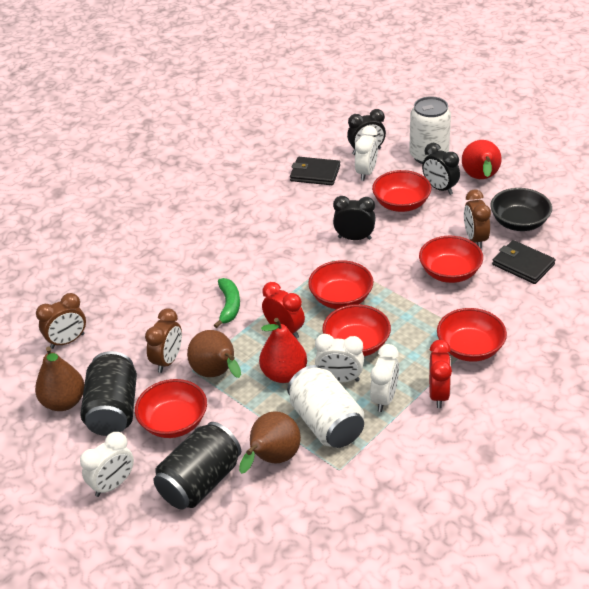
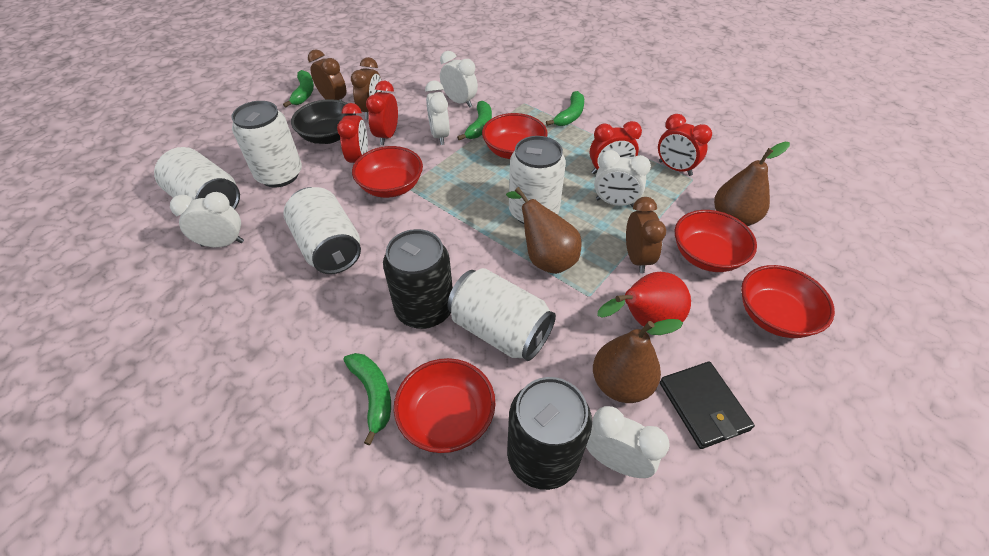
black clock: [333,196,376,240] [347,109,386,155] [422,143,460,195] = 3 -> none = 0
black wallet: [290,157,340,185] [492,240,556,284] = 2 -> [660,362,755,449] = 1
green banana: [214,278,240,328] = 1 -> [283,70,314,107] [344,353,391,446] [457,101,492,140] [546,91,584,126] = 4
red bowl: [135,379,207,438] [308,260,373,309] [322,304,391,356] [372,170,431,212] [419,236,483,283] [437,308,507,362] = 6 -> [352,146,423,198] [394,358,495,453] [482,113,548,159] [675,210,757,272] [741,265,835,338] = 5
red clock: [262,282,305,339] [429,340,452,408] = 2 -> [337,103,368,163] [366,81,398,145] [590,121,642,174] [658,114,712,176] = 4
red pear: [259,318,307,383] [462,140,502,179] = 2 -> [597,272,691,327] = 1
white can: [287,365,364,448] [409,96,451,164] = 2 -> [154,147,240,209] [231,101,302,187] [283,187,361,274] [447,268,556,361] [509,136,566,224] = 5
white clock: [80,432,134,497] [315,334,364,382] [355,126,378,181] [370,344,399,412] = 4 -> [170,192,244,247] [425,80,450,145] [440,51,478,108] [586,406,670,478] [594,150,651,207] = 5

